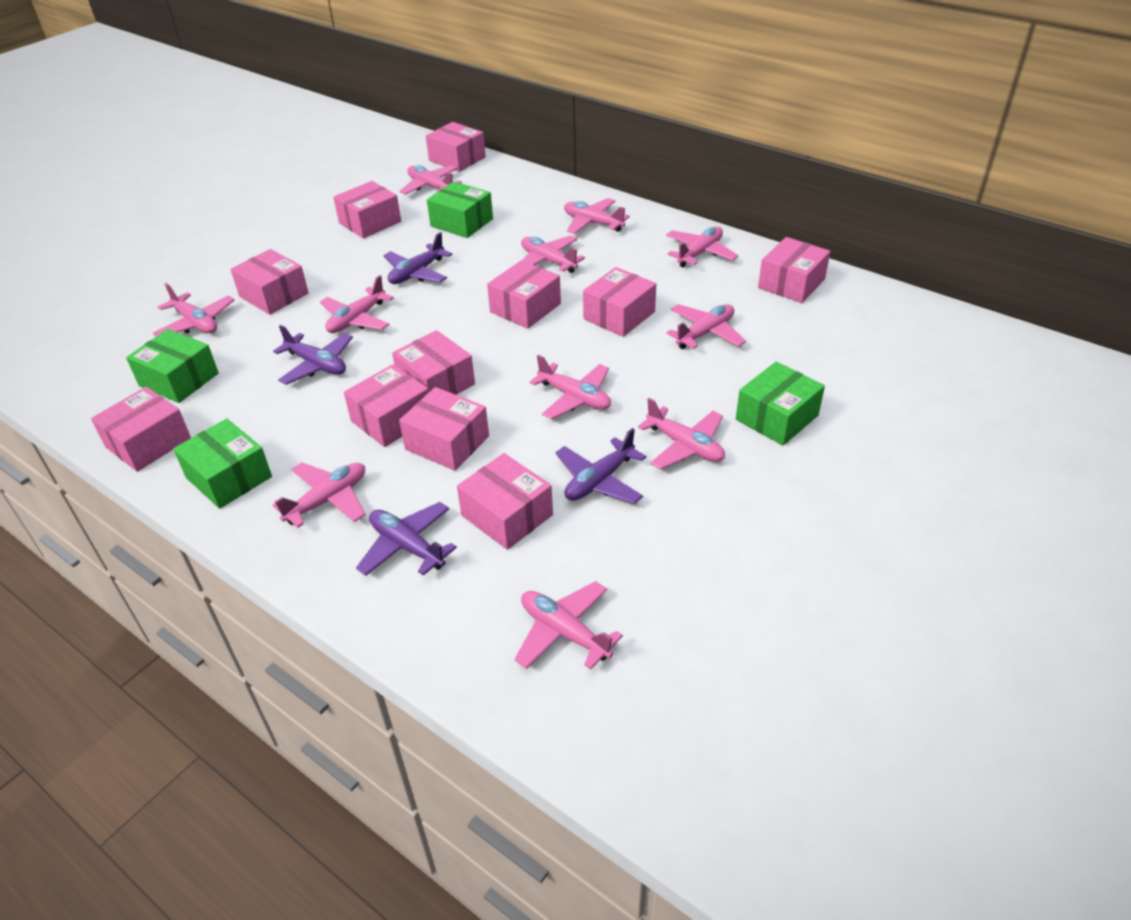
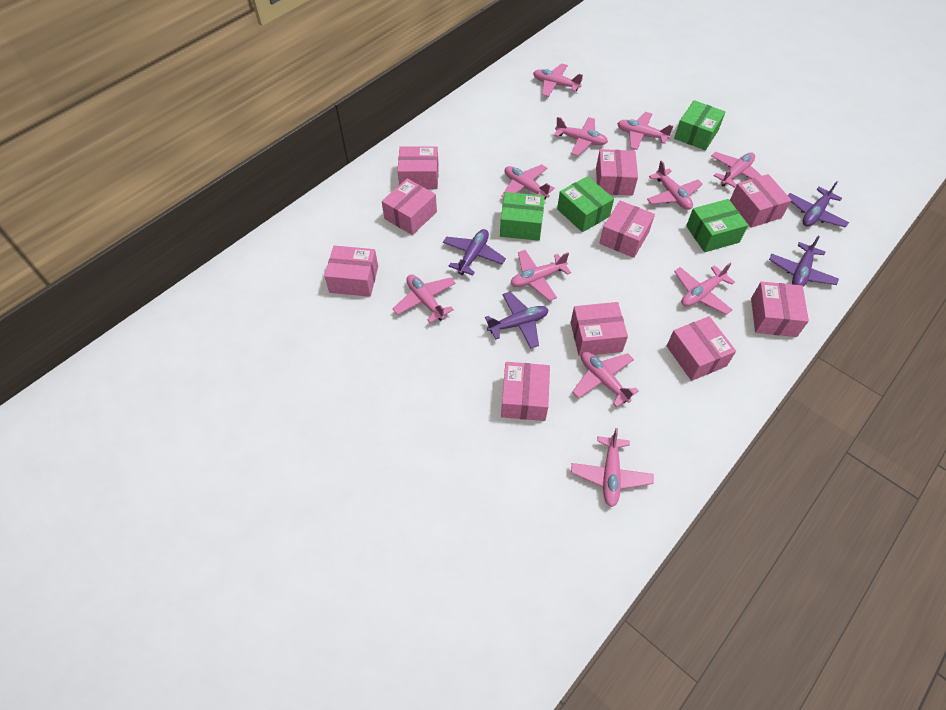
pink box: [91,387,191,472] [230,249,309,315] [333,181,401,238] [344,364,429,447] [392,330,475,395] [399,387,489,471] [426,122,486,172] [457,453,553,550] [487,260,561,329] [583,267,656,337] [758,237,830,303] = 11 -> [324,246,378,297] [382,179,437,235] [398,146,439,189] [501,362,550,421] [571,302,628,356] [596,149,638,195] [599,201,655,258] [667,316,736,381] [730,174,792,228] [751,282,809,337] = 10

